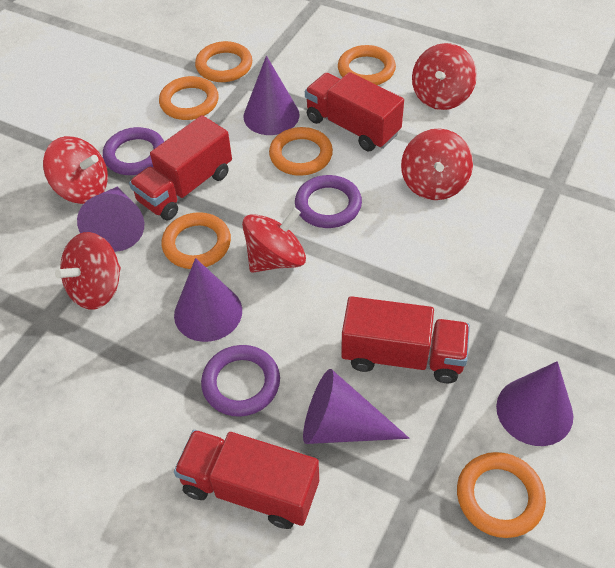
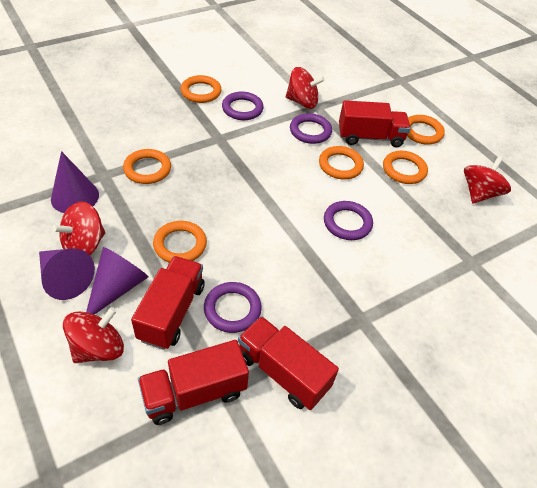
purple cone: [77,186,144,252] [174,258,242,342] [243,56,300,135] [303,369,410,444] [496,361,573,446] = 5 -> [39,248,95,300] [51,151,99,213] [86,247,148,315] = 3
purple ring: [103,127,164,175] [201,345,280,417] [295,175,362,228] = 3 -> [204,282,262,333] [222,91,264,120] [290,113,332,144] [324,201,373,240] = 4
red spinning top: [43,136,108,204] [55,232,121,310] [242,208,306,273] [401,128,473,200] [412,43,477,110] = 5 -> [52,202,105,255] [63,307,124,363] [286,67,325,109] [464,156,511,204] = 4

